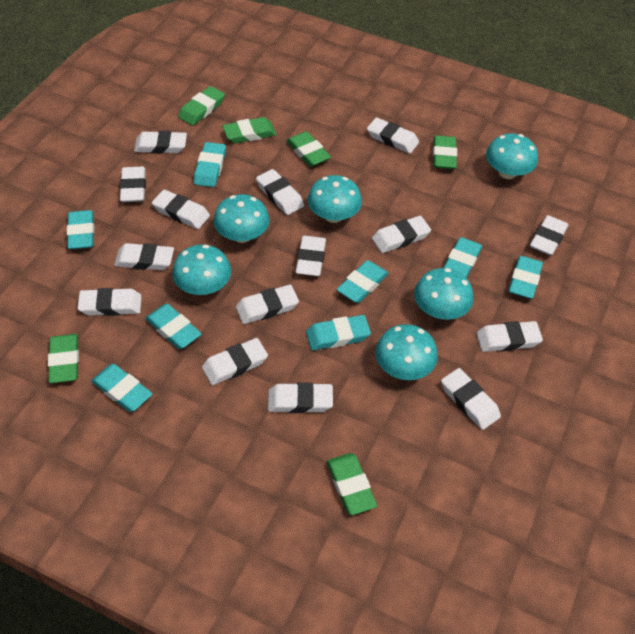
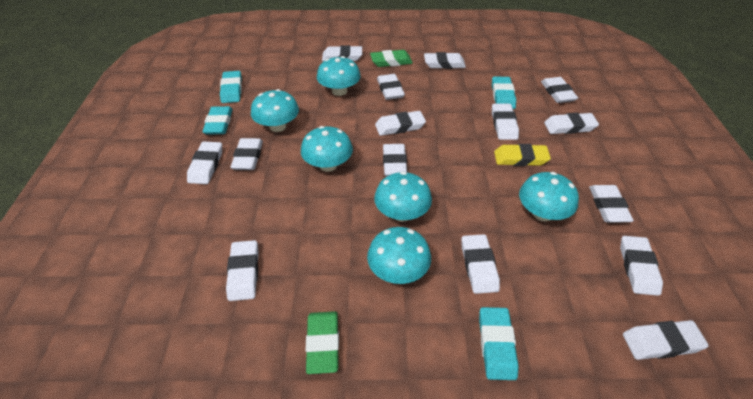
green eraser: [48,334,79,383] [178,86,225,126] [222,117,276,143] [286,131,331,167] [327,453,377,515] [433,135,457,169] = 6 -> [306,311,339,374] [370,50,413,67] = 2
turquoise eraser: [67,210,94,249] [91,364,152,412] [145,304,201,349] [194,142,226,187] [306,315,371,350] [337,260,389,303] [443,237,482,278] [509,256,543,299] = 8 -> [203,106,233,135] [220,71,242,103] [479,307,519,380] [492,77,516,109] = 4
yellow eraser: none = 0 -> [494,144,551,166] = 1

